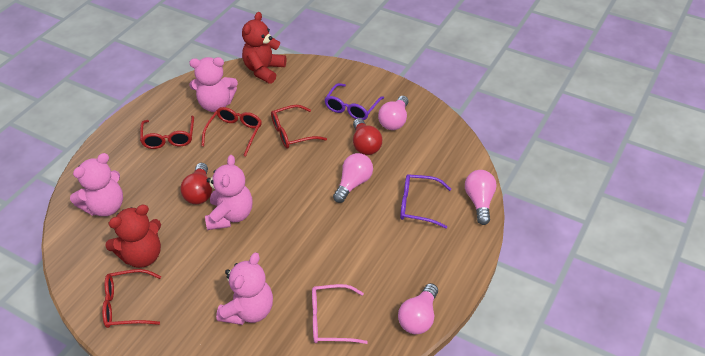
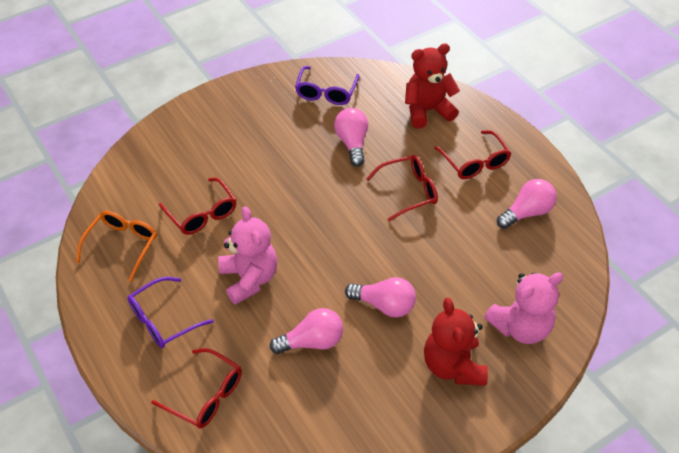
orange glasses: none = 0 -> [76,211,157,282] = 1
pink glasses: [312,284,368,344] = 1 -> none = 0
pink teddy bear: [70,153,123,216] [189,57,238,112] [205,155,252,230] [216,253,273,325] = 4 -> [218,206,278,305] [484,272,563,344] = 2
red light bulb: [180,163,212,204] [353,118,382,155] = 2 -> none = 0

